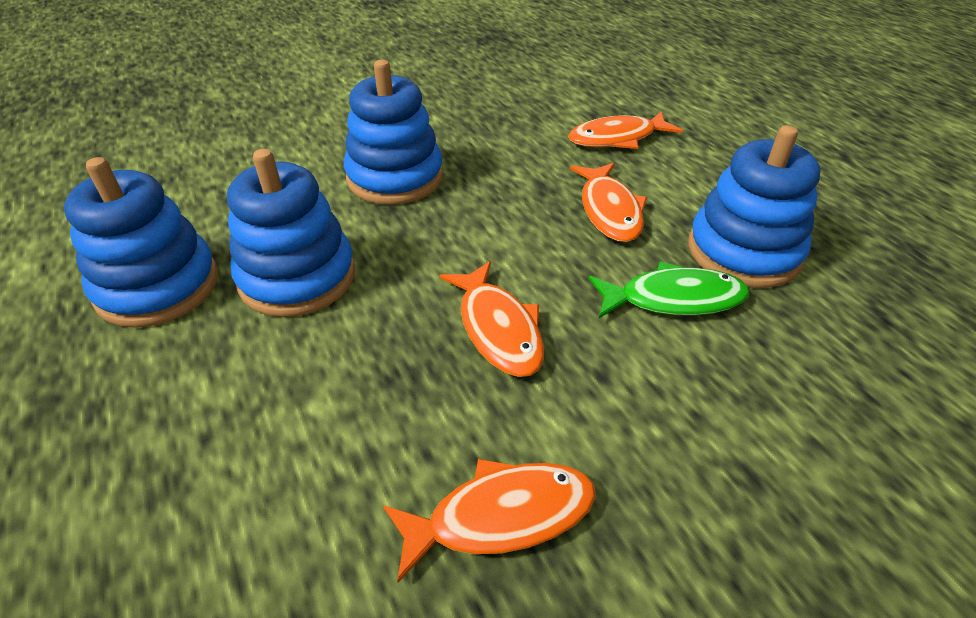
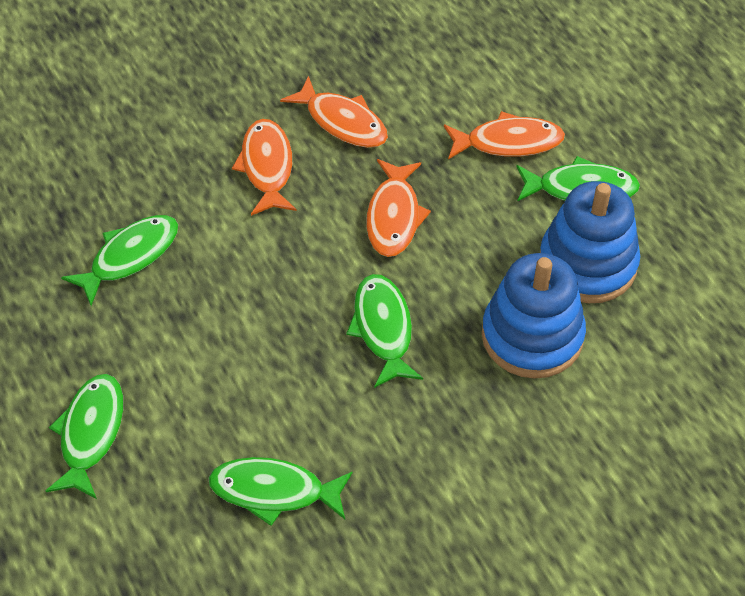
blue stacking toy: [64,157,218,328] [227,149,355,317] [344,60,443,205] [688,125,821,288] = 4 -> [482,253,586,379] [540,181,640,303] = 2
green fish: [589,262,749,318] = 1 -> [46,374,123,499] [61,215,178,306] [208,457,353,526] [346,274,423,388] [516,156,640,201] = 5

